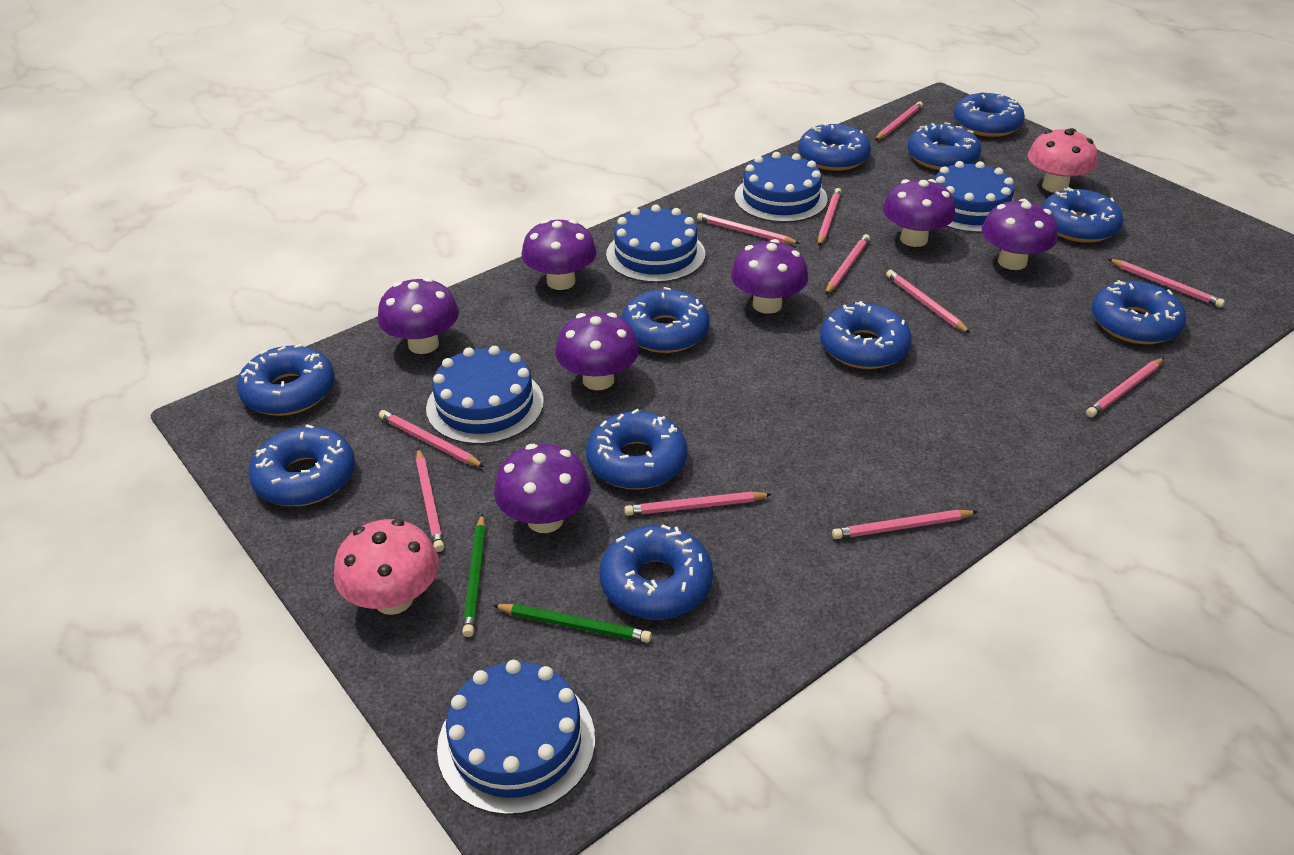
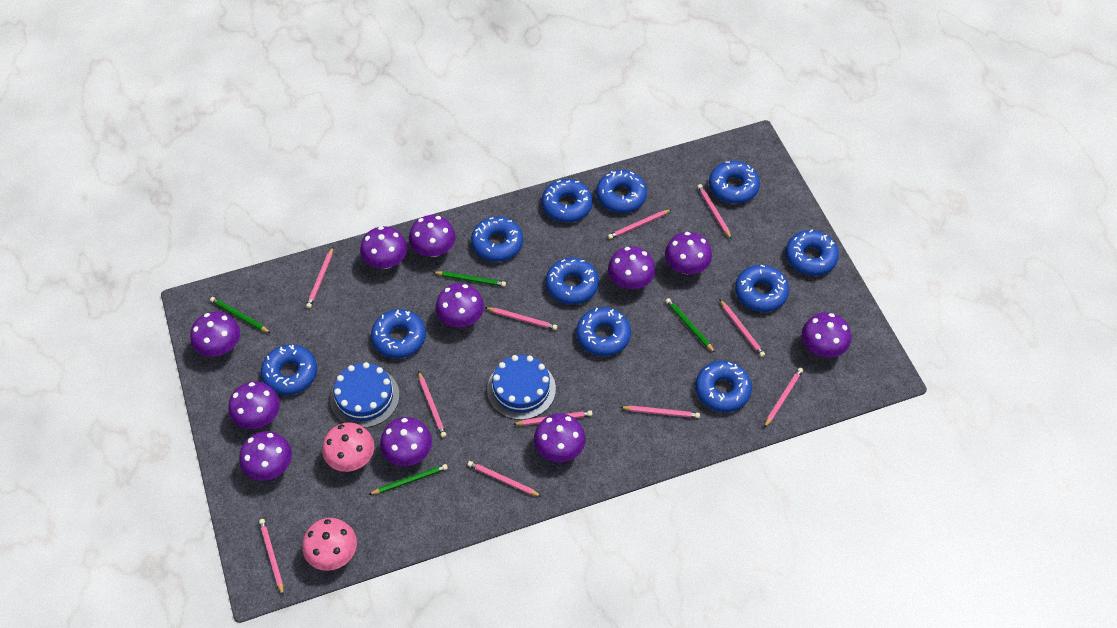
blue cake: [426,346,544,444] [437,660,595,815] [606,204,705,283] [735,152,828,223] [934,161,1014,233] = 5 -> [330,362,399,428] [487,355,556,420] = 2
green pencil: [462,513,486,637] [492,604,652,643] = 2 -> [210,297,271,333] [368,464,448,495] [433,271,506,287] [666,298,715,353] = 4
purple mushroom: [378,277,459,354] [494,444,591,533] [521,219,597,290] [555,312,639,390] [731,239,808,314] [883,179,956,247] [982,199,1058,270] = 7 -> [190,311,240,357] [229,381,280,429] [239,431,292,481] [360,226,407,269] [380,417,432,466] [409,215,456,257] [436,283,484,327] [534,413,586,462] [608,246,656,289] [665,232,712,274] [802,312,851,357] = 11

